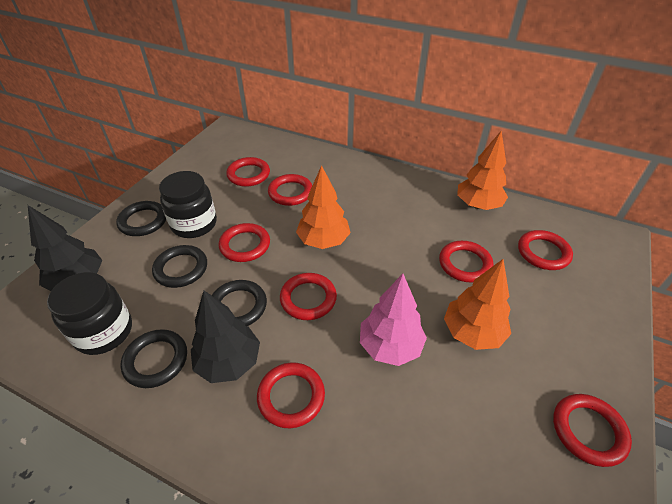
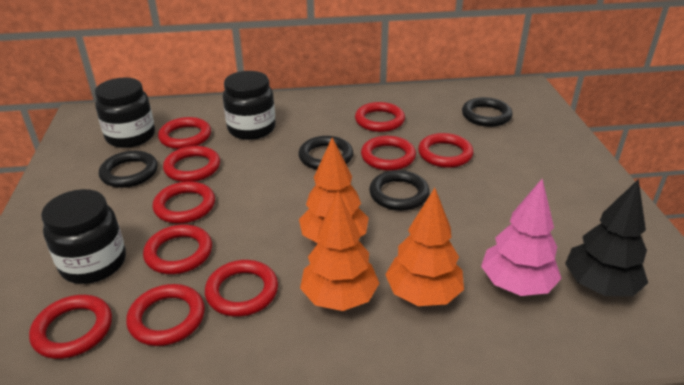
black jar: [47,272,132,355] [159,171,217,238] = 2 -> [41,189,126,284] [95,77,155,148] [223,71,276,140] = 3
black tree: [28,205,102,291] [191,291,260,383] = 2 -> [565,179,648,296] = 1
red ring: [219,223,270,262] [226,157,270,187] [257,362,325,428] [268,174,312,206] [280,273,337,320] [439,241,493,283] [518,230,573,270] [553,394,632,467] = 8 -> [29,295,112,359] [126,284,205,346] [143,224,212,274] [153,181,215,224] [158,117,211,149] [163,146,220,182] [205,260,278,317] [355,102,405,132] [361,136,416,171] [418,133,473,168] = 10

